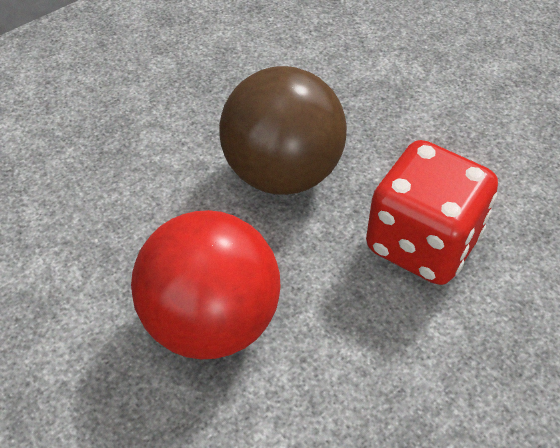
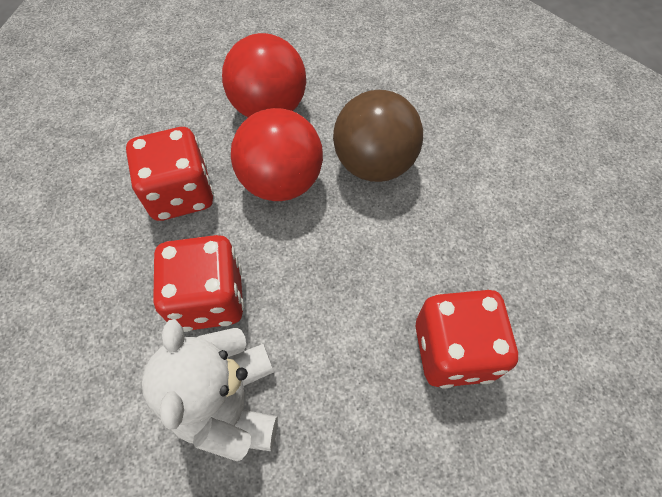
red ball: [131,210,281,359] = 1 -> [222,33,306,117] [231,108,323,201] = 2
red dice: [366,140,498,285] = 1 -> [126,127,214,221] [153,235,244,332] [415,290,518,389] = 3
white teddy bear: none = 0 -> [142,319,278,461] = 1

